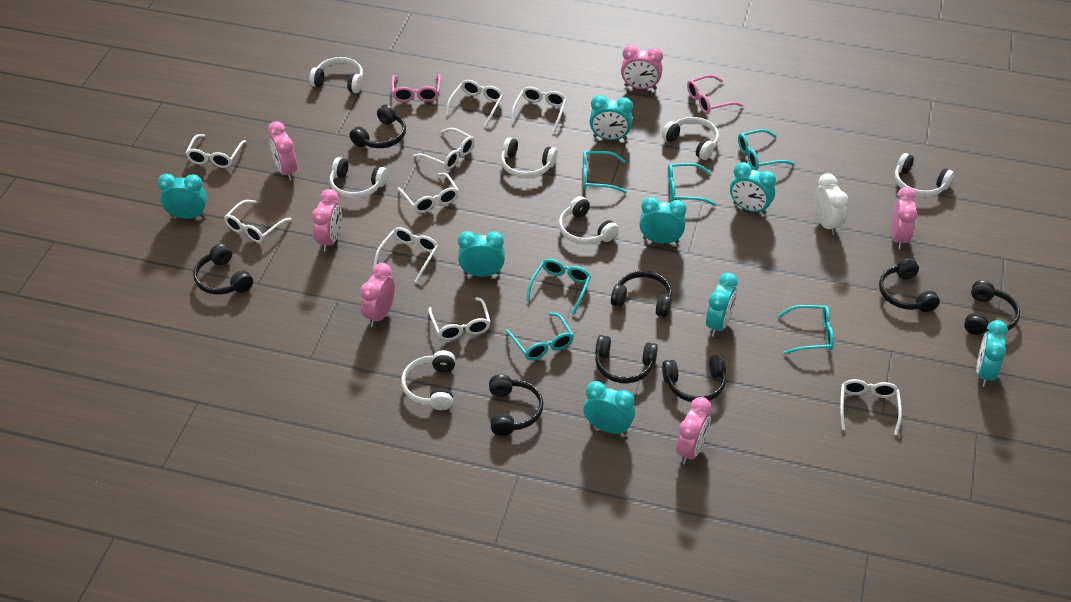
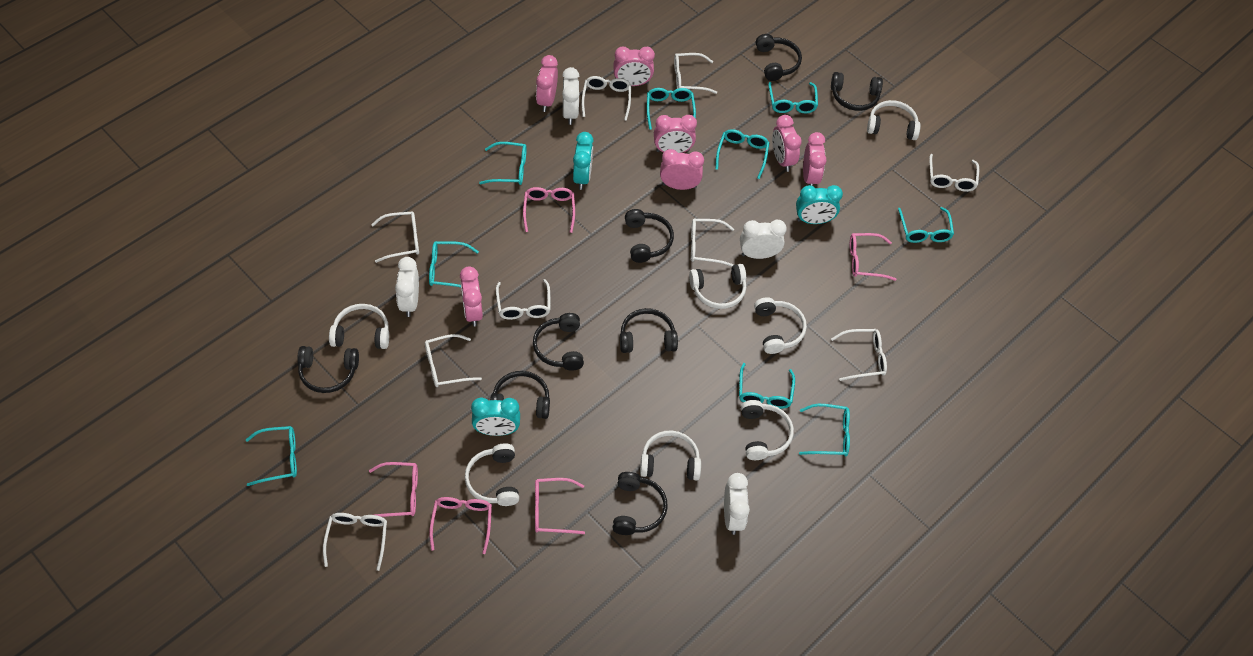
pink clock: [268,121,297,181] [312,189,342,252] [360,263,395,327] [621,45,663,90] [676,397,711,465] [891,187,918,250] = 6 -> [460,266,483,327] [536,55,558,112] [613,47,655,86] [654,115,697,153] [660,149,704,190] [772,115,802,172] [803,132,827,186] = 7
pink glasses: [392,74,441,102] [687,75,743,114] = 2 -> [369,462,418,517] [429,497,492,554] [523,187,575,233] [535,478,585,534] [850,233,897,281] = 5
turquoise clock: [158,174,207,219] [458,231,505,277] [583,381,635,435] [590,95,633,140] [639,197,686,244] [706,272,738,337] [730,162,776,215] [976,320,1008,387] = 8 -> [471,397,520,436] [573,132,594,190] [796,185,843,224] = 3
turquoise glasses: [505,313,574,360] [526,259,591,315] [583,151,627,193] [668,163,715,205] [738,129,795,170] [778,305,834,354] = 6 -> [246,426,297,486] [429,241,479,288] [479,142,527,185] [647,88,696,130] [715,129,769,179] [739,363,795,409] [768,82,818,113] [799,404,850,456] [898,207,954,243] = 9
white clock: [814,173,848,235] = 1 -> [395,257,419,317] [562,67,579,125] [724,473,750,535] [740,220,787,259] = 4

